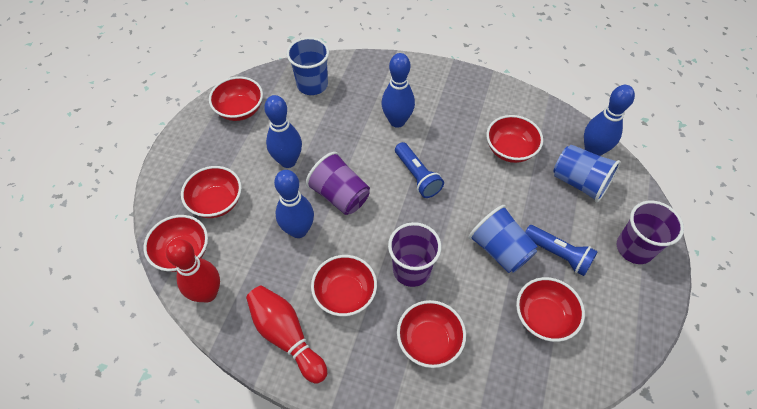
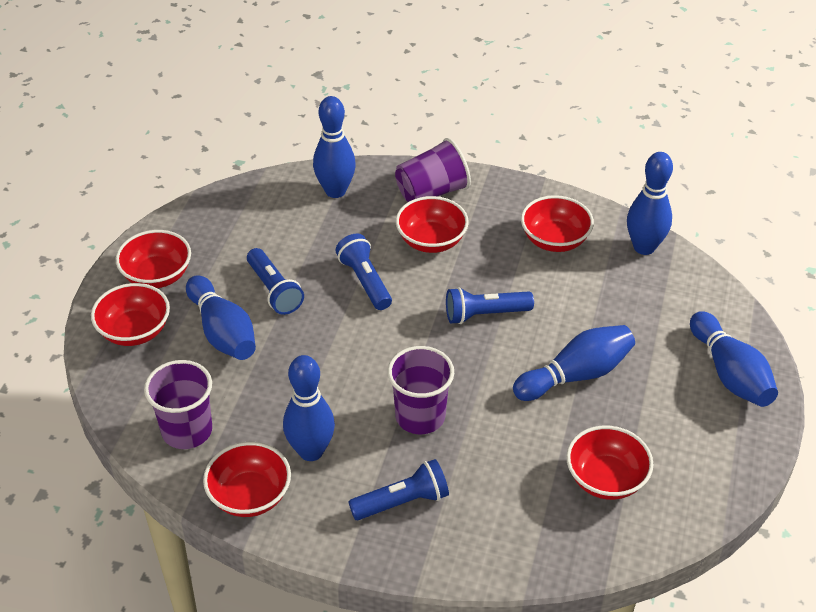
blue bowling pin: [264,95,302,168] [274,170,314,238] [382,53,415,128] [584,85,635,156] = 4 -> [186,275,256,360] [283,355,335,461] [313,96,356,198] [513,325,635,401] [627,152,673,255] [690,311,778,407] = 6
blue cup: [287,37,329,95] [469,205,538,273] [553,145,620,202] = 3 -> none = 0
blue flashlight: [395,142,444,198] [525,225,598,276] = 2 -> [247,248,304,315] [335,234,392,310] [348,459,449,520] [446,287,534,324] = 4
red bowl: [144,215,208,272] [181,166,242,218] [209,76,263,121] [311,255,377,316] [397,300,466,368] [486,115,543,163] [516,277,585,342] = 7 -> [91,283,170,346] [116,230,191,288] [203,442,291,517] [396,196,469,253] [521,195,594,252] [566,426,653,500] = 6
red bowling pin: [166,239,220,302] [246,285,327,384] = 2 -> none = 0

